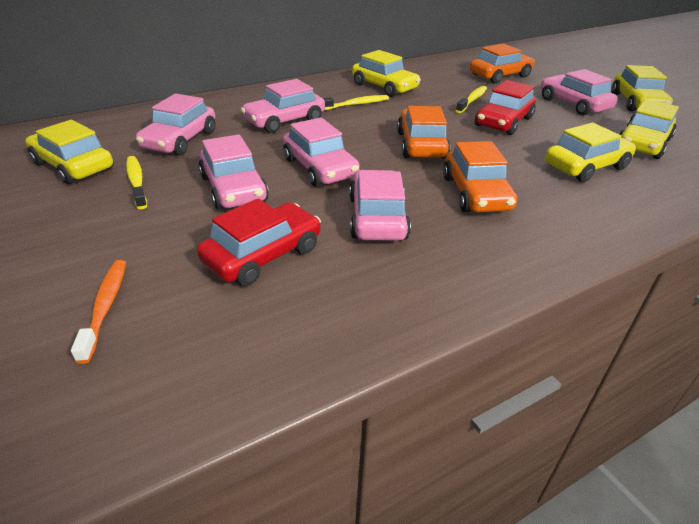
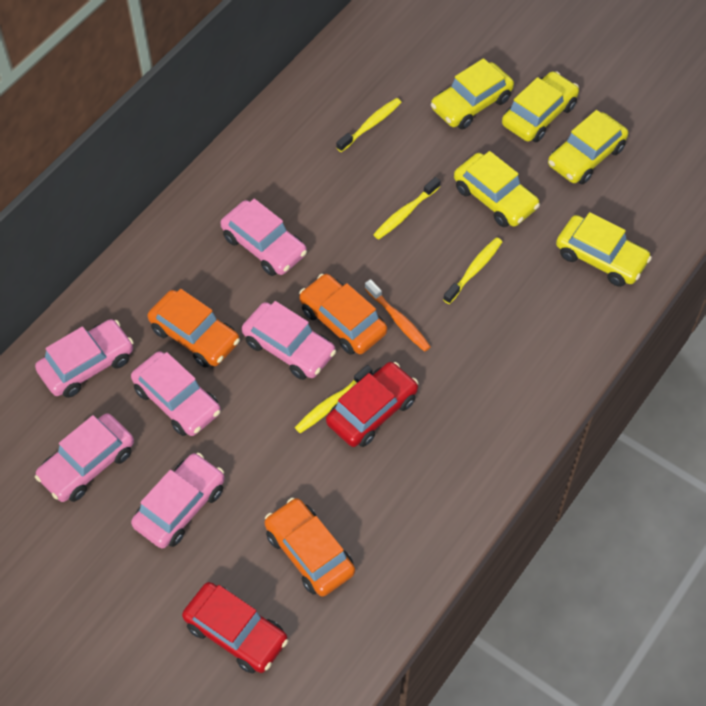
yellow toothbrush: [126,156,147,209] [323,95,389,110] [456,86,487,113] = 3 -> [295,365,372,433] [336,98,402,152] [373,177,440,240] [443,237,502,304] = 4

